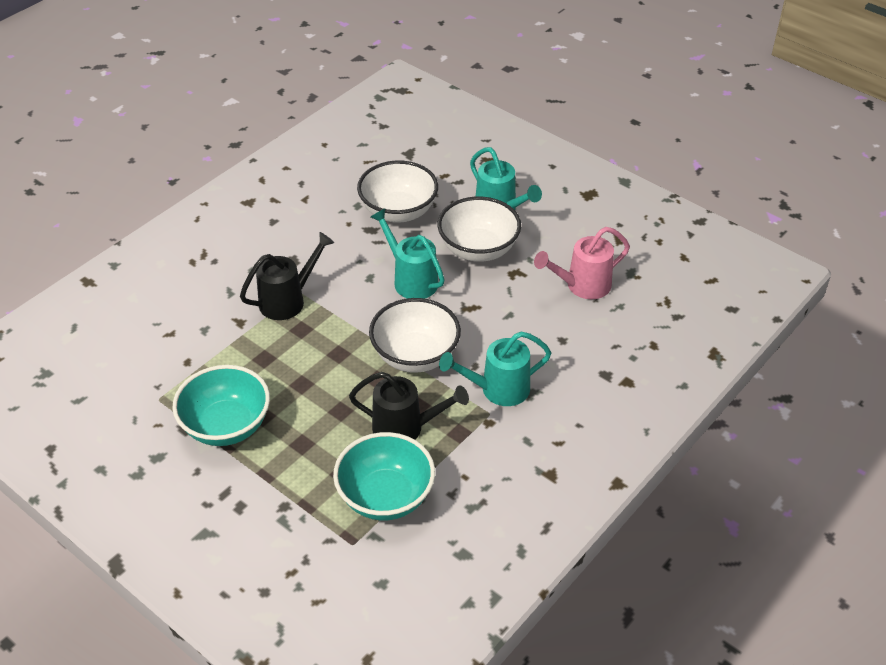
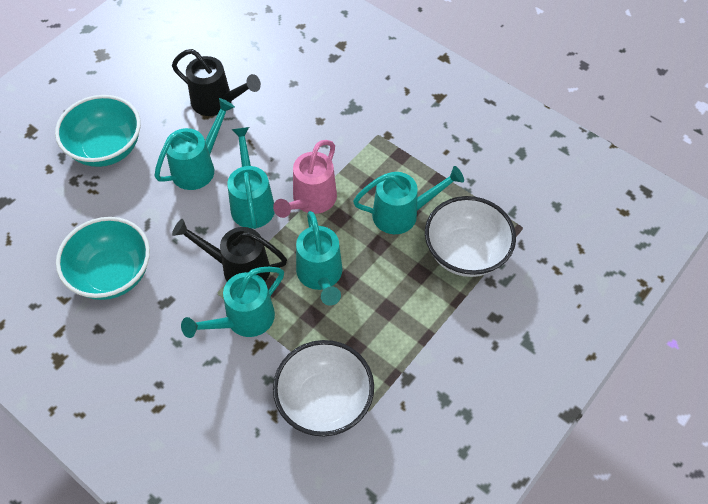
turquoise watering can: [371,209,445,299] [439,331,552,406] [470,147,542,210] = 3 -> [154,98,235,190] [181,267,284,338] [227,127,275,229] [296,211,343,306] [353,166,464,234] = 5
white bowl: [357,161,438,223] [369,298,461,373] [438,197,521,262] = 3 -> [273,340,374,436] [425,196,516,277] = 2

